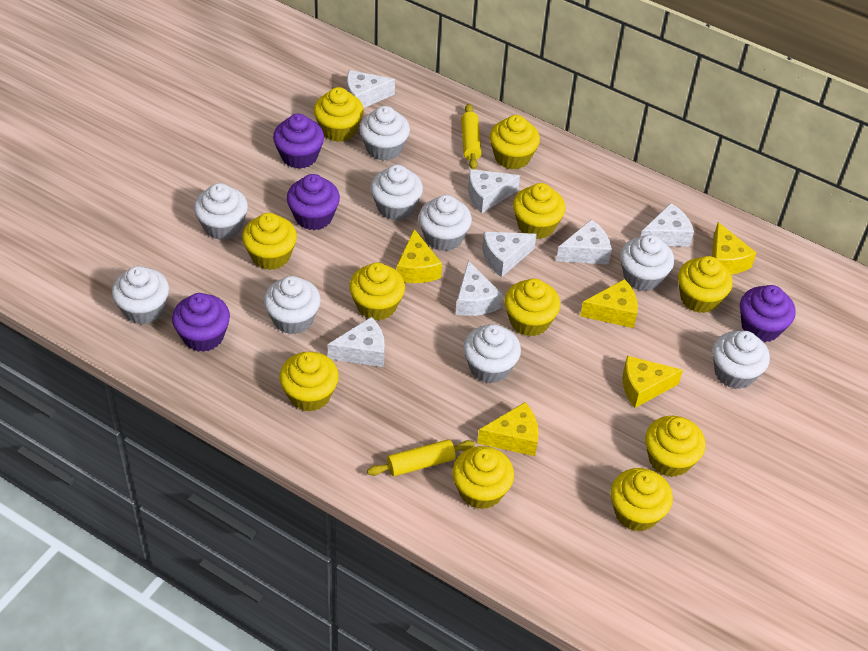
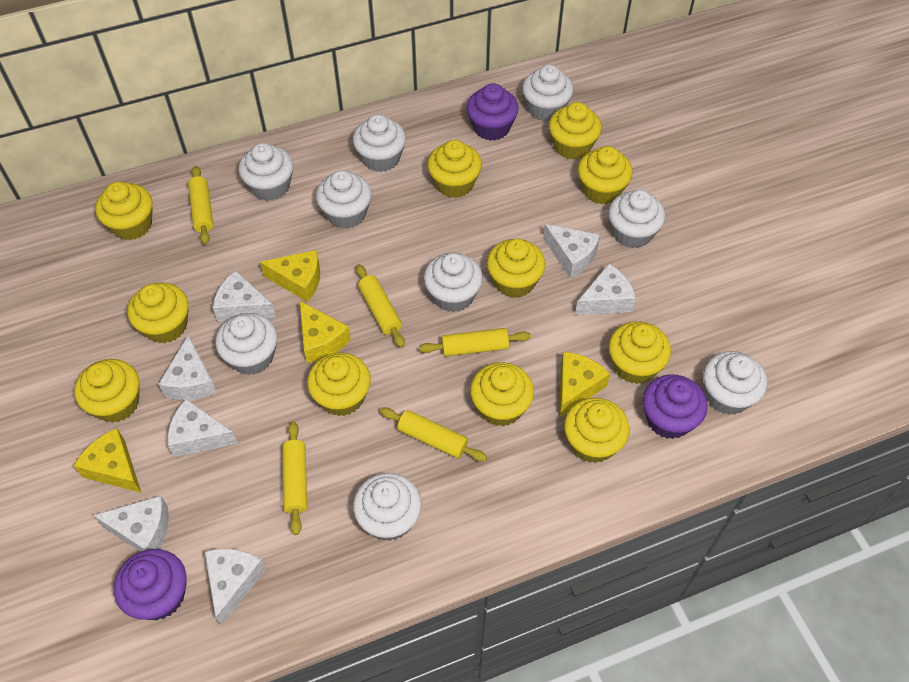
purple cupcake: [172,293,230,352] [273,113,324,169] [287,174,340,230] [740,285,796,342] = 4 -> [114,549,187,620] [466,83,519,141] [643,374,708,439] = 3
yellow cheese: [397,229,442,283] [477,402,539,456] [580,279,638,328] [622,356,683,408] [712,222,757,275] = 5 -> [74,428,141,493] [260,250,320,302] [300,301,351,363] [559,352,610,417] = 4
yellow rolling pin: [367,439,475,476] [461,104,482,170] = 2 -> [188,166,213,244] [282,421,307,535] [356,264,405,348] [380,407,487,461] [419,328,531,357] = 5

